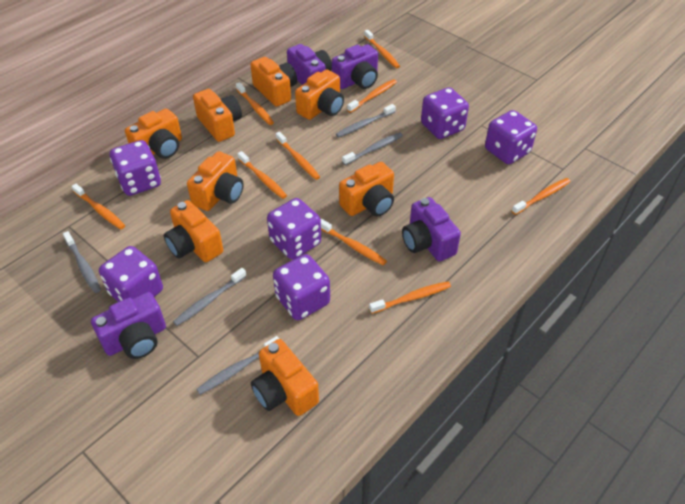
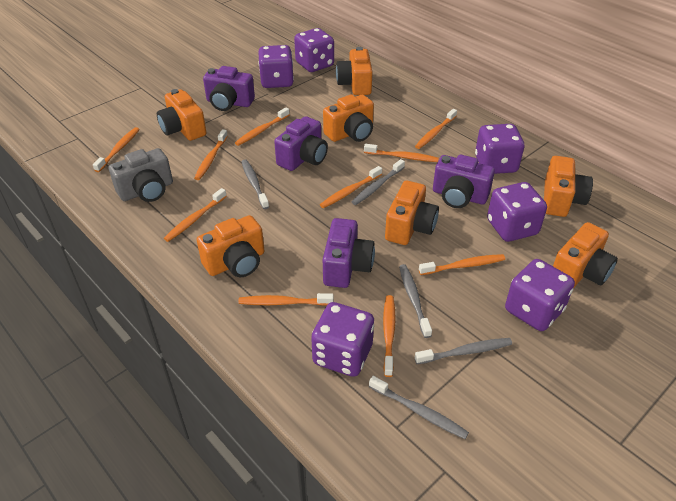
grey camera: none = 0 -> [109,148,173,202] = 1
orange camera: [125,109,182,159] [164,200,223,262] [187,151,244,211] [193,89,242,142] [250,57,297,107] [251,339,319,416] [295,70,344,120] [339,162,394,217] = 8 -> [157,89,207,141] [197,215,265,278] [323,94,374,142] [336,47,373,95] [385,181,439,245] [544,156,593,217] [553,222,618,287] = 7
orange toothbrush: [71,184,125,229] [236,82,274,125] [237,151,287,199] [276,132,320,180] [321,219,387,265] [347,79,397,113] [364,30,400,68] [369,281,451,314] [512,178,570,215] = 9 -> [93,127,140,172] [164,188,227,242] [194,129,228,180] [235,107,290,146] [238,293,334,306] [320,166,382,208] [364,144,439,162] [383,295,396,377] [415,109,457,149] [419,254,505,275] = 10

